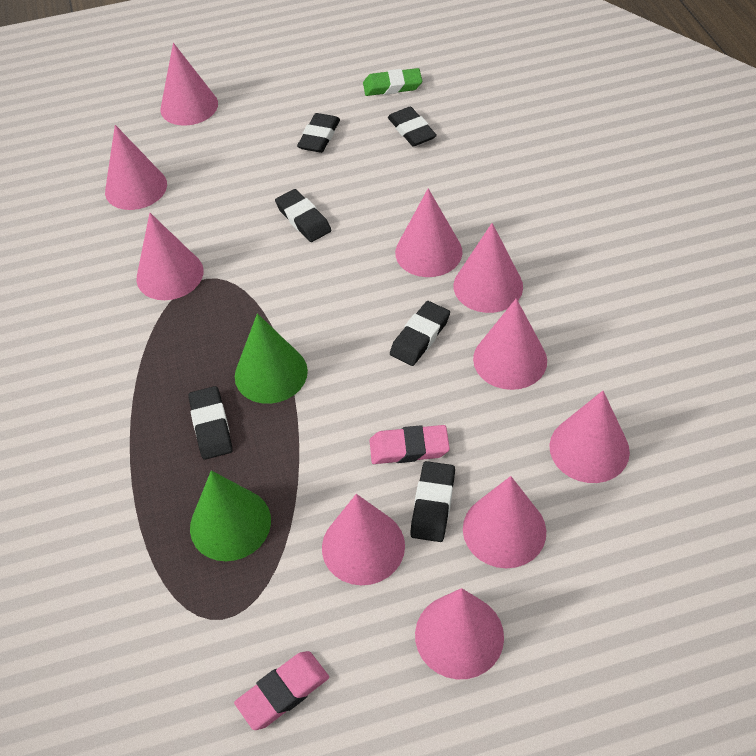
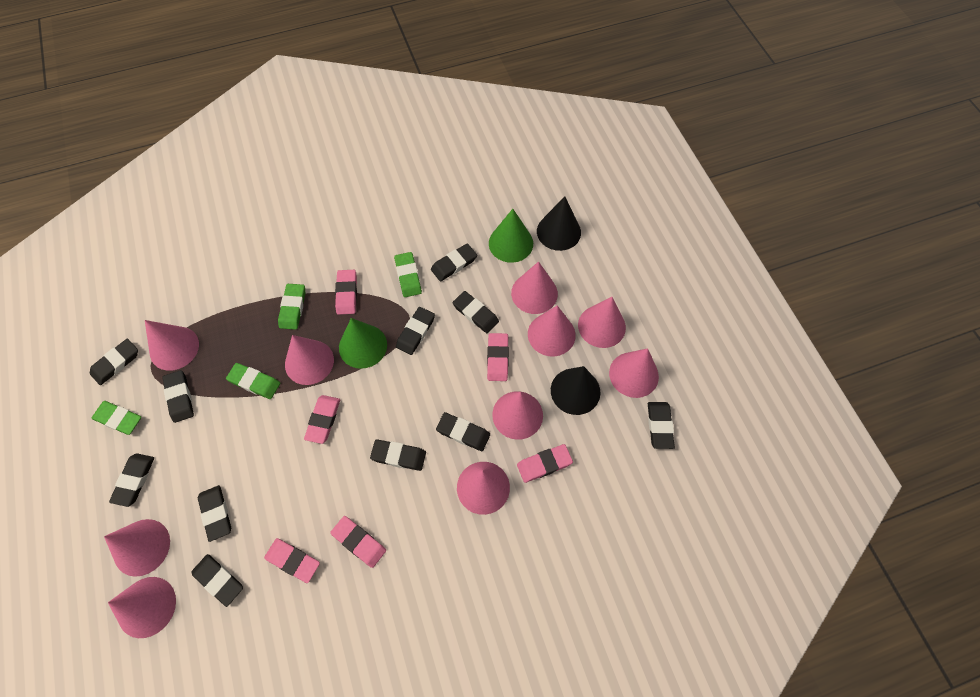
black cone: none = 0 -> [537,196,581,251] [551,366,601,415] = 2
black eraser: [188,386,233,460] [275,189,331,242] [297,113,340,153] [388,107,437,147] [390,301,450,366] [410,461,455,542] = 6 -> [90,339,138,385] [109,453,154,507] [162,370,194,423] [191,554,243,607] [198,485,231,542] [370,439,426,471] [396,307,435,355] [431,244,477,281] [436,412,490,451] [453,291,499,333] [648,402,675,449] = 11
green eraser: [363,68,422,96] = 1 -> [91,401,141,435] [226,363,280,399] [278,284,305,330] [394,252,422,297] = 4
pink eraser: [234,651,329,730] [369,425,450,464] = 2 -> [264,538,320,583] [304,395,340,444] [330,516,386,568] [335,270,357,315] [487,333,509,381] [517,444,573,483] = 6

